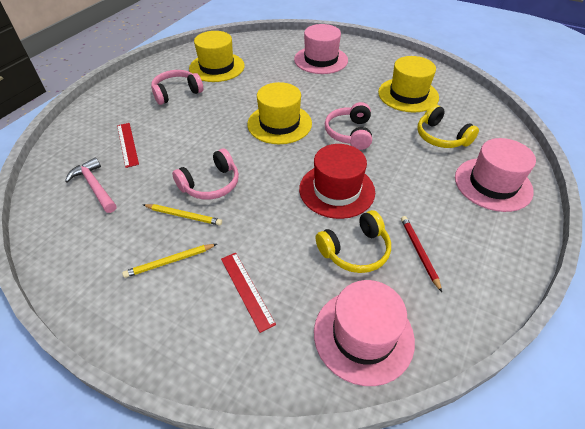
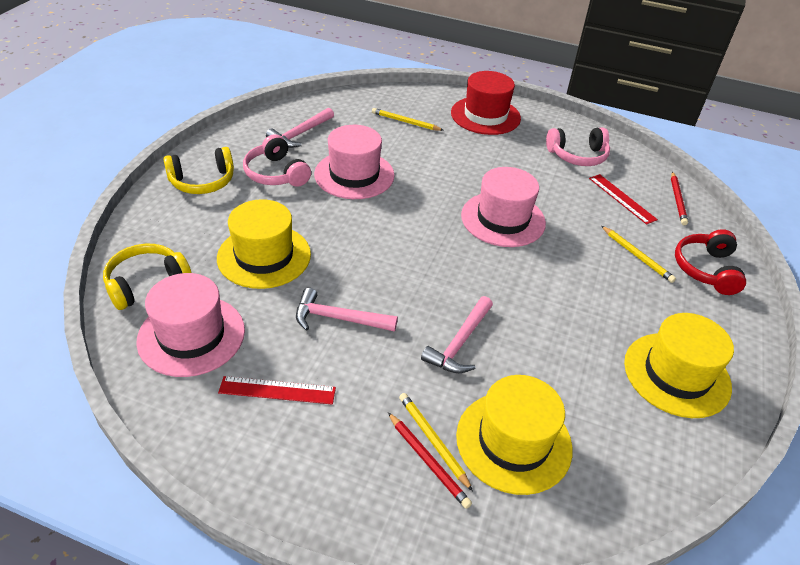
pink hammer: [65,157,116,213] = 1 -> [266,108,334,148] [296,288,398,332] [421,296,493,373] = 3
pink headphones: [151,70,203,105] [172,148,239,200] [324,102,372,150] = 3 -> [243,134,311,187] [546,127,610,166] = 2
red headphones: none = 0 -> [675,229,746,295] = 1
red pencil: [401,216,442,292] = 1 -> [388,412,472,509] [671,172,688,225] = 2
yellow pencil: [122,244,217,278] [143,204,222,226] = 2 -> [372,108,443,131] [399,393,473,491] [601,226,676,283] = 3

